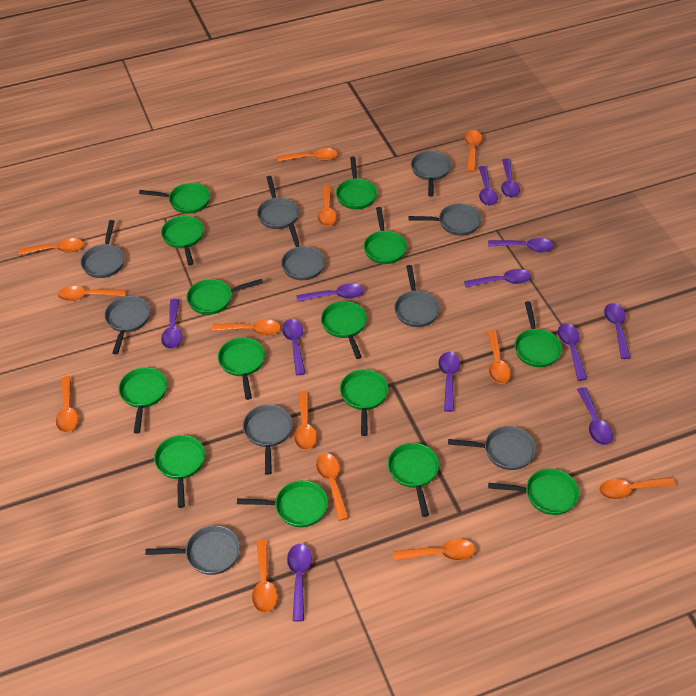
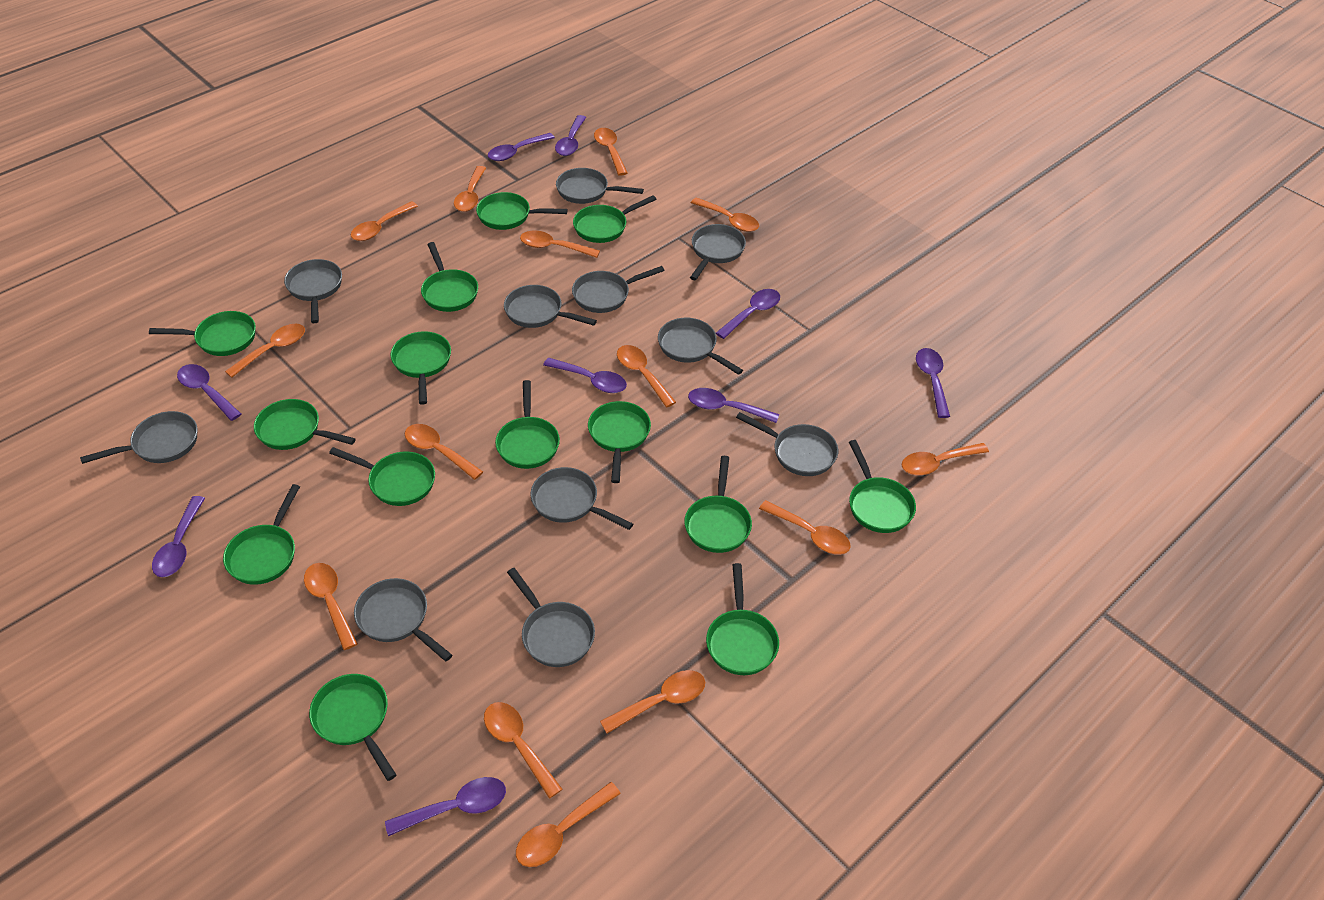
grey pan: [80,220,124,278] [104,296,150,355] [145,525,240,575] [243,405,292,475] [257,176,299,229] [281,223,325,280] [394,265,440,327] [409,204,482,236] [411,151,451,196] [448,426,536,470] = 10 -> [80,411,197,464] [284,259,342,323] [354,578,452,661] [504,285,597,328] [507,568,595,667] [530,467,633,530] [556,168,644,204] [572,266,665,313] [658,318,743,375] [690,224,746,280] [736,412,838,476] = 11
orange spoon: [19,238,84,255] [56,376,78,432] [58,286,126,301] [212,320,281,336] [252,540,277,613] [278,148,338,162] [294,391,317,450] [316,453,349,521] [318,185,337,226] [393,539,475,561] [464,130,482,172] [488,330,511,384] [599,477,676,500] = 13 -> [225,324,305,378] [304,563,358,650] [351,201,418,241] [405,424,483,480] [454,166,486,212] [484,702,562,799] [516,782,621,867] [520,230,600,258] [594,128,627,176] [600,670,705,734] [617,345,676,407] [691,197,759,232] [759,500,851,555] [902,443,989,476] = 14
purple spoon: [161,299,182,349] [282,319,306,375] [287,544,312,621] [297,283,364,302] [438,352,460,412] [464,269,531,288] [479,166,498,206] [488,238,554,252] [501,159,520,198] [558,323,587,381] [577,387,613,445] [604,303,630,359] = 12 -> [152,496,205,577] [177,364,241,421] [385,777,506,836] [488,133,555,161] [543,358,627,393] [555,115,586,156] [688,388,779,423] [716,289,780,339] [916,348,950,418] = 9

